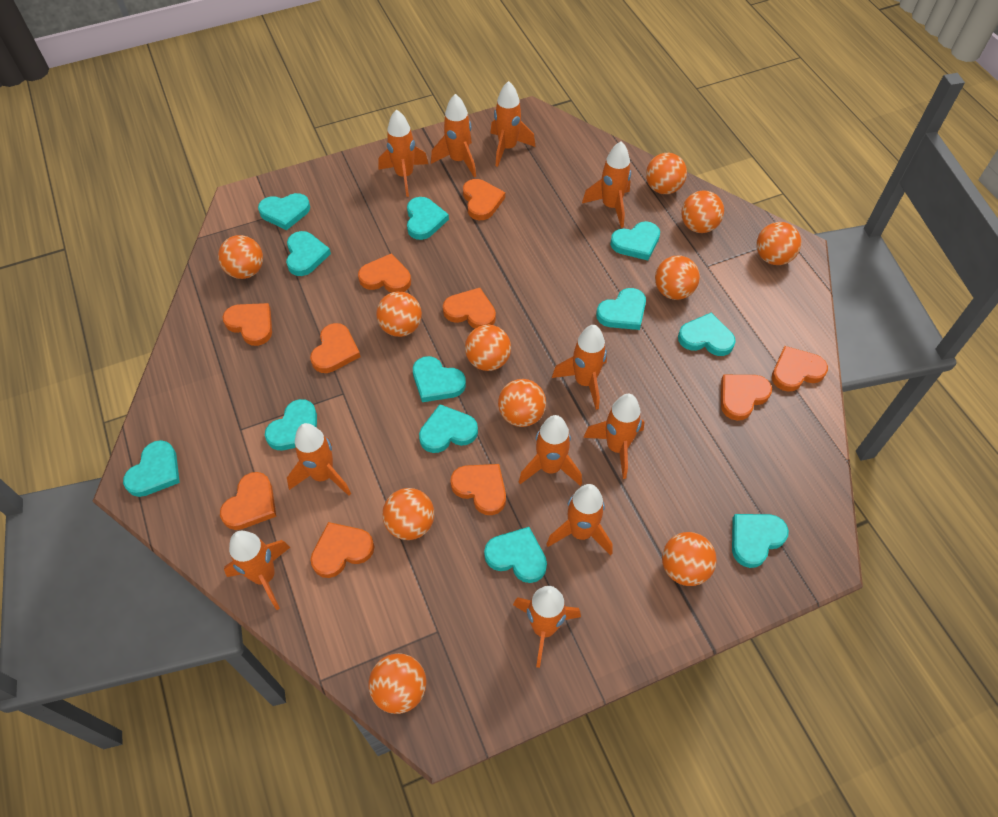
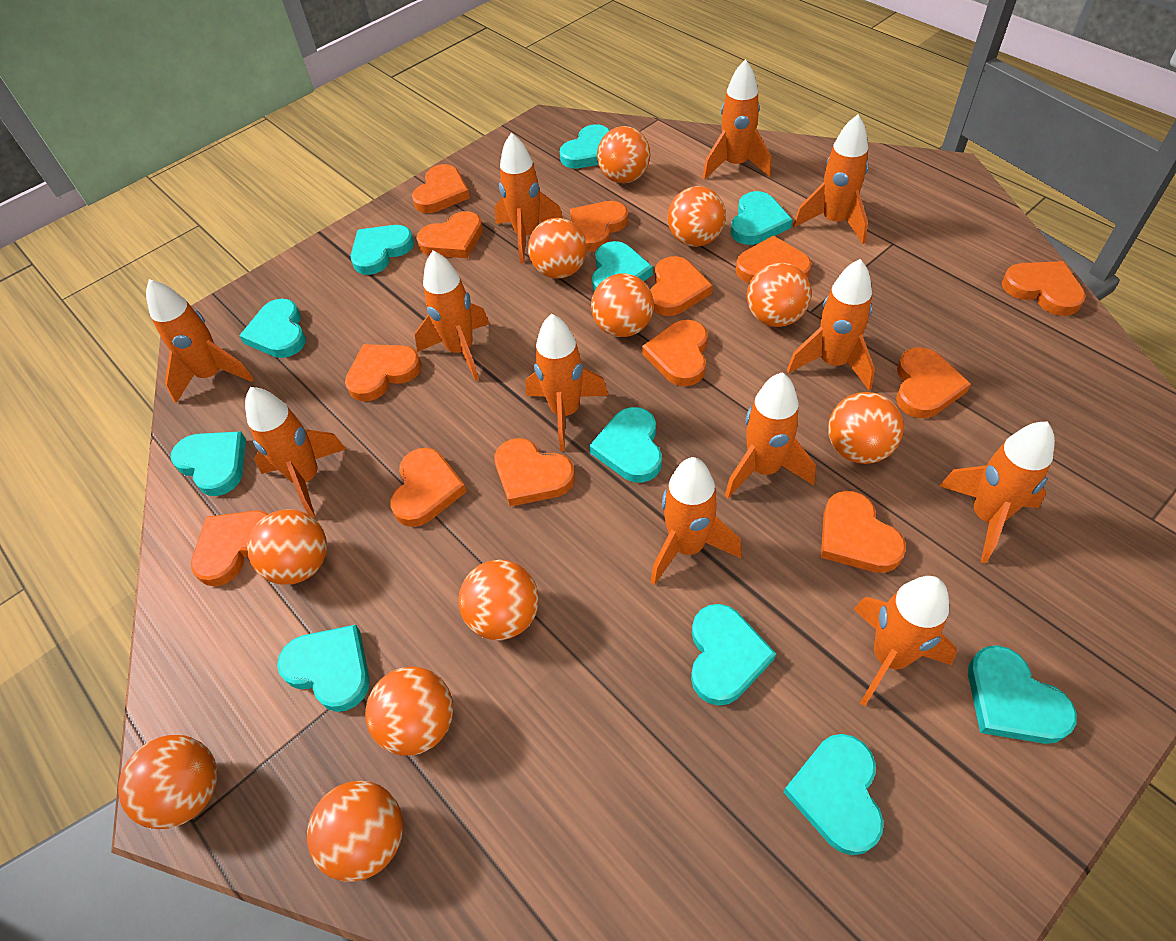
orange heart: [220,472,276,530] [223,303,272,346] [310,323,360,373] [310,522,374,578] [358,253,411,293] [443,288,496,328] [450,464,506,515] [463,179,505,220] [721,375,772,421] [772,346,828,392] = 10 -> [191,510,268,586] [345,344,421,401] [390,448,467,527] [412,164,470,213] [416,211,483,258] [495,438,575,507] [570,201,628,252] [642,320,708,386] [650,256,713,316] [736,236,812,283] [821,491,906,573] [896,347,971,418] [1002,261,1086,316] = 13
orange rocket: [224,531,290,610] [287,423,351,496] [378,109,428,197] [431,94,476,178] [490,81,536,167] [513,586,581,668] [519,415,582,486] [546,484,613,556] [552,325,607,410] [582,141,631,228] [583,394,645,479] = 11 -> [146,279,254,403] [245,387,346,518] [415,251,489,381] [494,132,563,263] [525,314,609,451] [651,457,742,585] [702,59,771,180] [725,372,816,498] [787,259,875,390] [793,114,868,244] [854,576,957,706] [939,421,1055,564] = 12
turquoise heart: [123,440,180,497] [258,193,310,230] [265,399,317,450] [286,231,331,276] [407,197,449,240] [413,356,466,402] [419,404,478,453] [484,527,547,583] [596,288,646,330] [610,221,660,260] [678,313,736,356] [732,514,789,568] = 12 -> [171,431,246,496] [239,299,306,358] [277,625,370,712] [351,225,414,275] [560,124,610,168] [589,407,662,483] [592,241,653,291] [691,604,776,706] [731,191,792,245] [784,734,884,855] [968,645,1077,744] = 11

